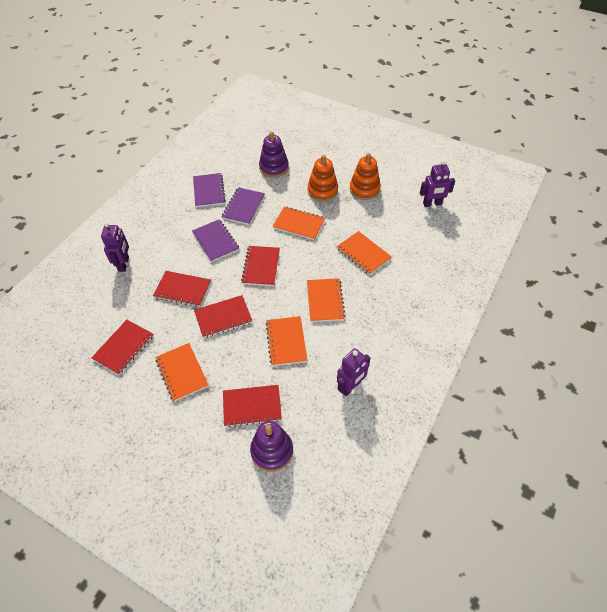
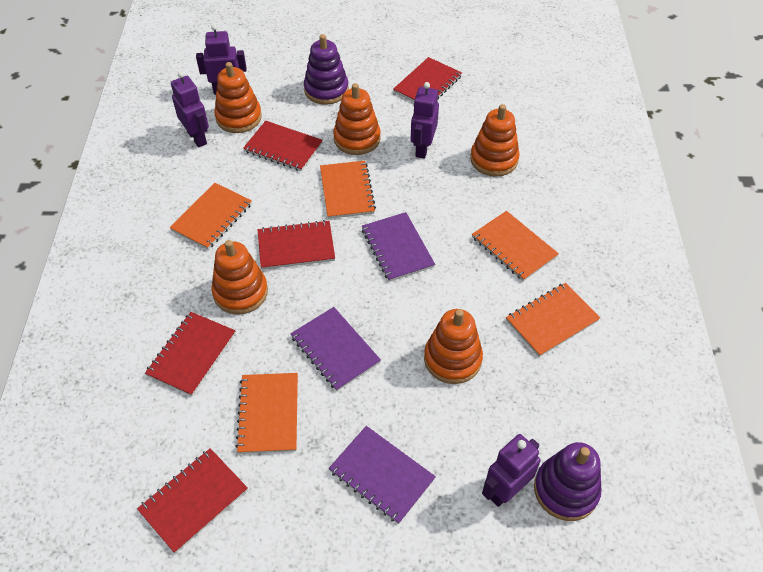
orange stacking toy: [308,155,338,202] [350,153,381,200] = 2 -> [211,240,268,314] [214,62,262,133] [333,83,381,155] [424,309,483,384] [470,104,520,177] = 5
purple robot: [101,223,129,272] [337,348,371,396] [420,160,455,207] = 3 -> [171,71,209,147] [196,24,247,95] [410,82,439,159] [482,434,541,507] = 4

